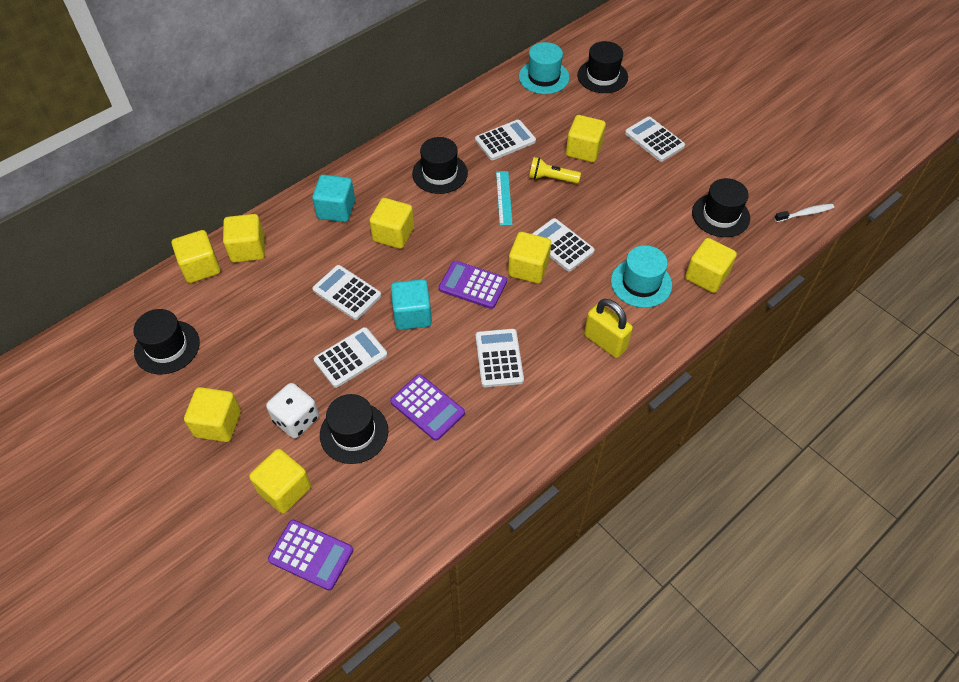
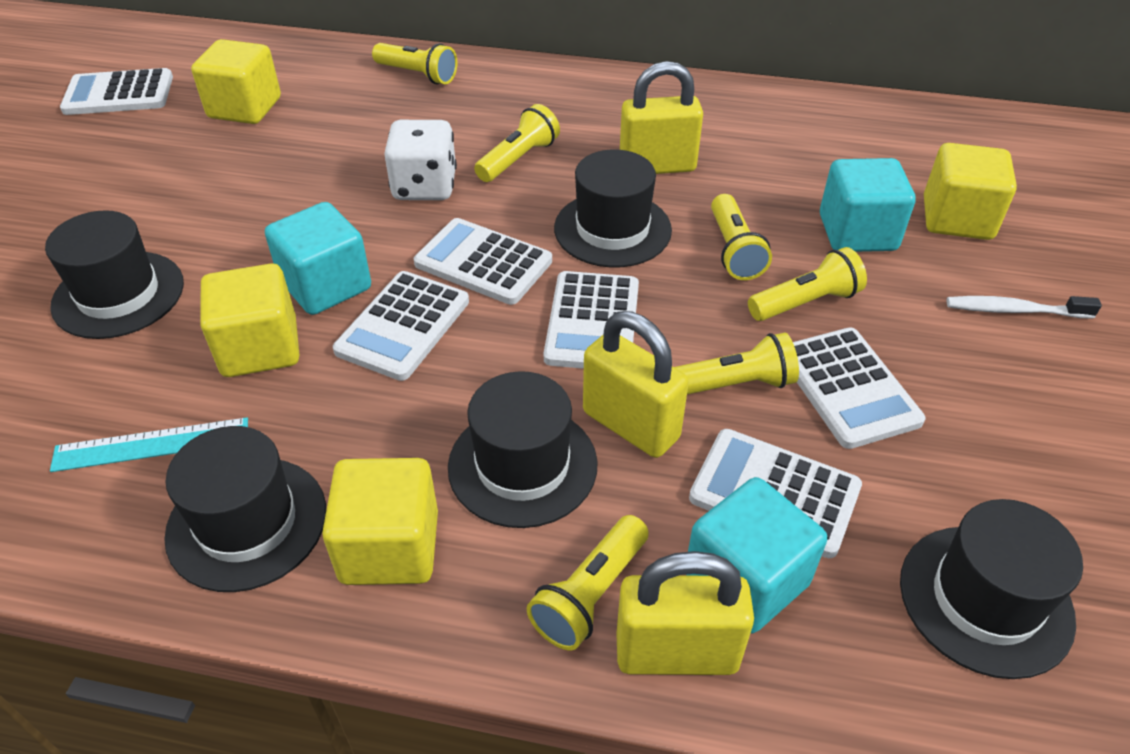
purple calculator: [268,519,353,590] [390,374,465,441] [439,261,507,309] = 3 -> none = 0
turquoise cube: [312,175,355,222] [391,279,432,330] = 2 -> [265,202,371,315] [686,477,827,633] [820,158,915,252] = 3
turquoise hat: [519,42,569,94] [611,245,672,308] = 2 -> none = 0
yellow cube: [172,230,220,283] [184,387,241,442] [223,214,265,263] [249,449,311,514] [369,198,414,249] [508,232,551,284] [566,115,606,162] [685,238,737,293] = 8 -> [191,39,281,124] [200,264,299,377] [322,458,438,585] [924,143,1017,240] = 4
yellow flashlight: [529,157,581,184] = 1 -> [372,43,457,85] [474,104,560,182] [527,515,649,650] [674,333,799,395] [711,194,772,280] [748,247,867,321] = 6
yellow padlock: [584,299,633,358] = 1 -> [583,311,689,458] [616,551,754,675] [620,61,703,174] = 3

